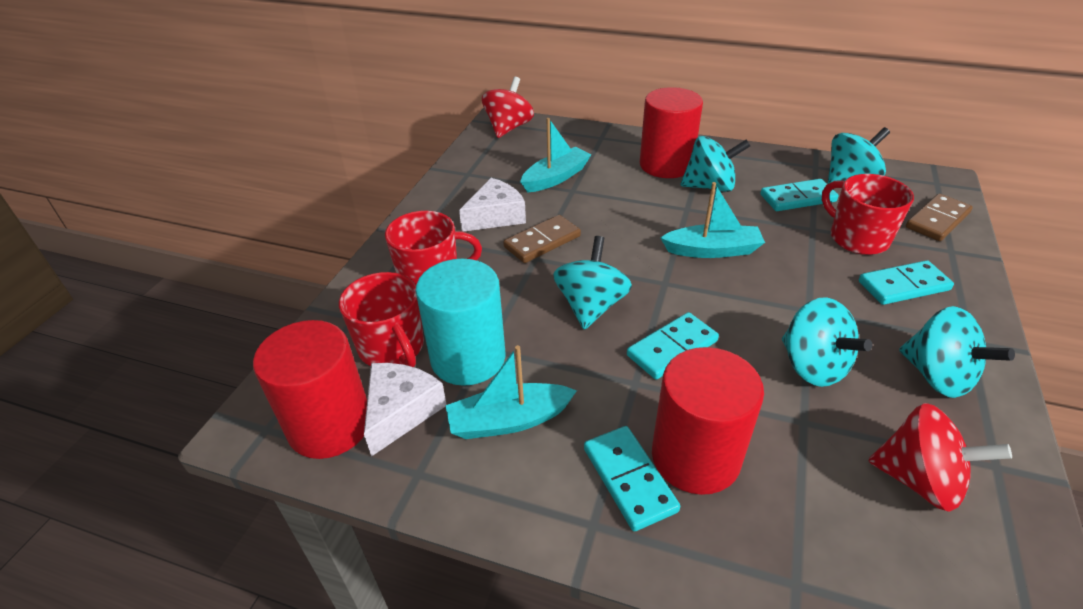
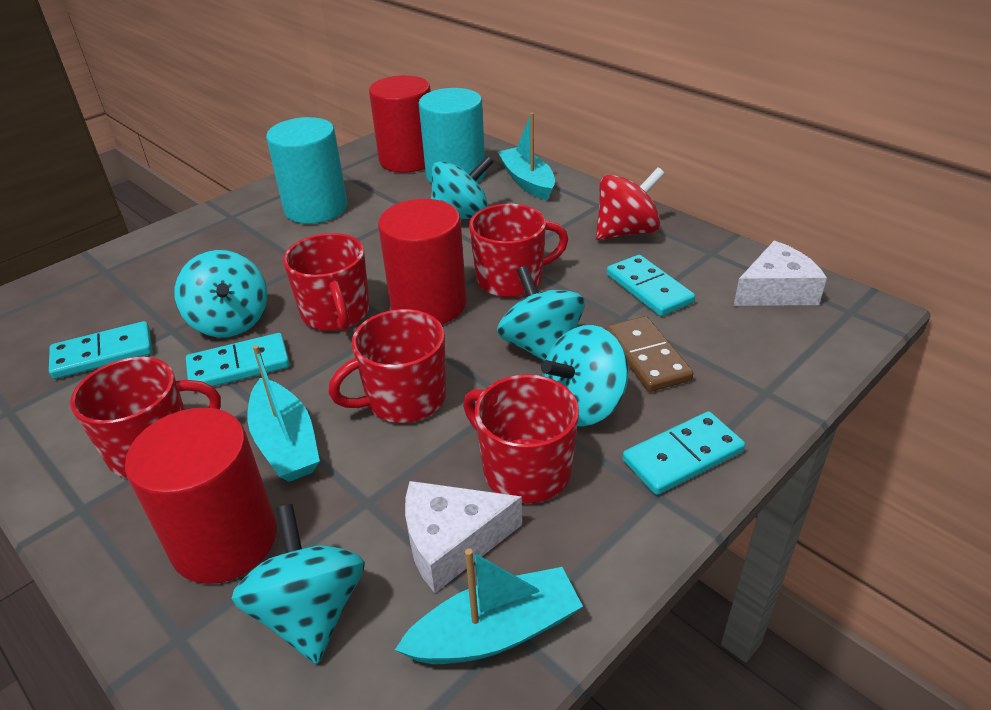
brown domino: [503,215,581,263] [906,194,973,241] = 2 -> [606,316,693,392] = 1
red mug: [339,272,424,367] [385,211,482,285] [822,174,914,255] = 3 -> [70,357,221,478] [283,233,370,331] [328,309,446,423] [463,374,579,503] [469,204,568,297] = 5
red spinning top: [482,77,534,138] [868,403,1012,512] = 2 -> [596,167,665,240] = 1
turquoise cylinder: [416,259,506,386] = 1 -> [266,117,347,224] [419,88,486,184] = 2

